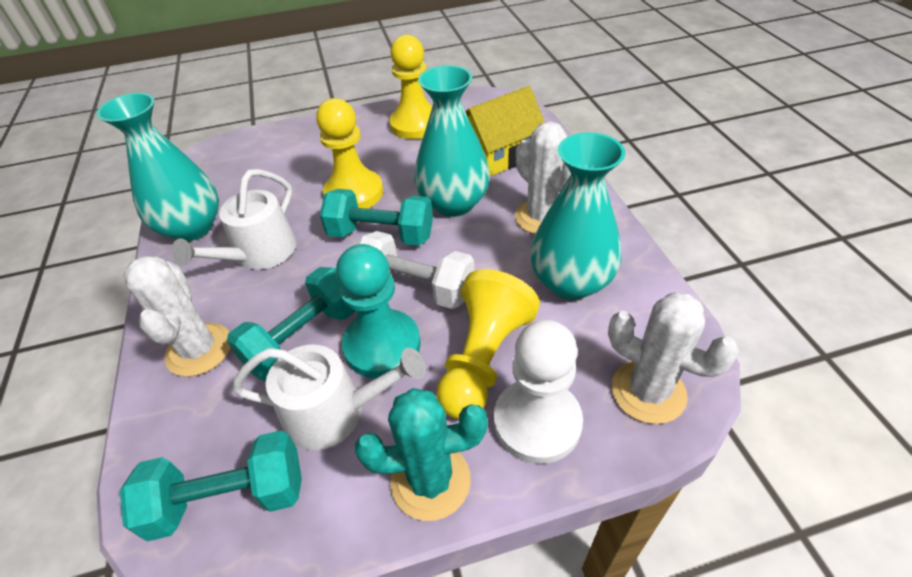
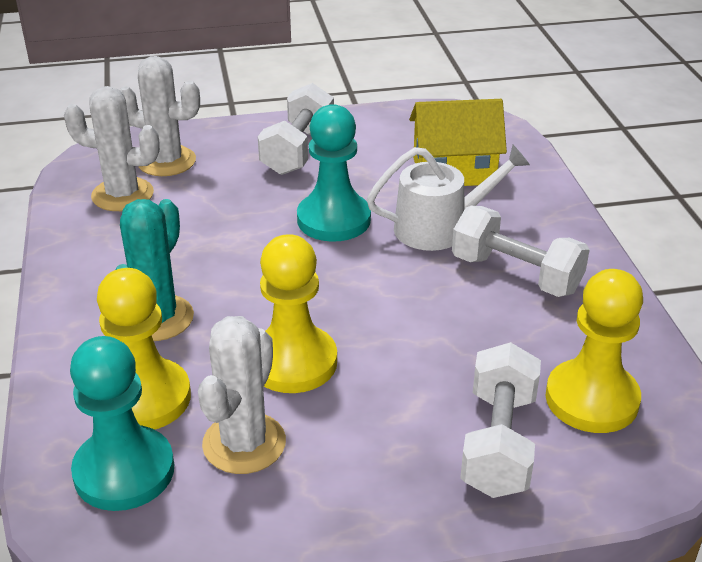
turquoise dumbbell: [120,430,302,542] [227,267,357,381] [320,189,433,246] = 3 -> none = 0
turquoise pawn: [336,244,421,378] = 1 -> [70,336,174,511] [297,104,371,242] = 2
turquoise vase: [97,93,219,241] [414,65,490,217] [530,132,625,300] = 3 -> none = 0
white dumbbell: [357,231,474,309] = 1 -> [258,83,334,175] [452,206,590,297] [460,342,541,498] = 3
white pawn: [494,320,583,464] = 1 -> none = 0
white watering can: [171,169,297,270] [232,344,426,450] = 2 -> [367,145,530,251] = 1

